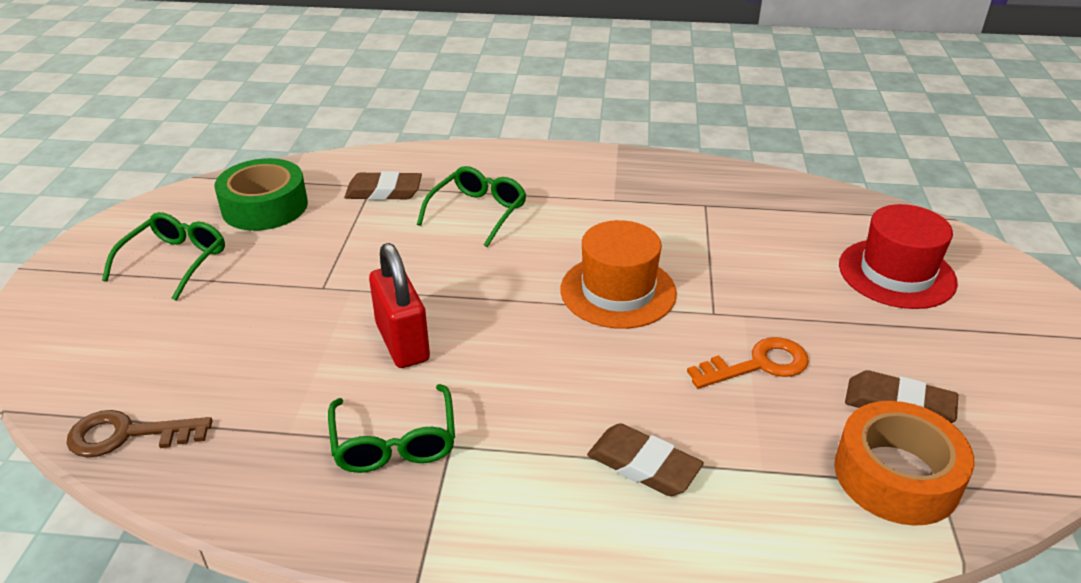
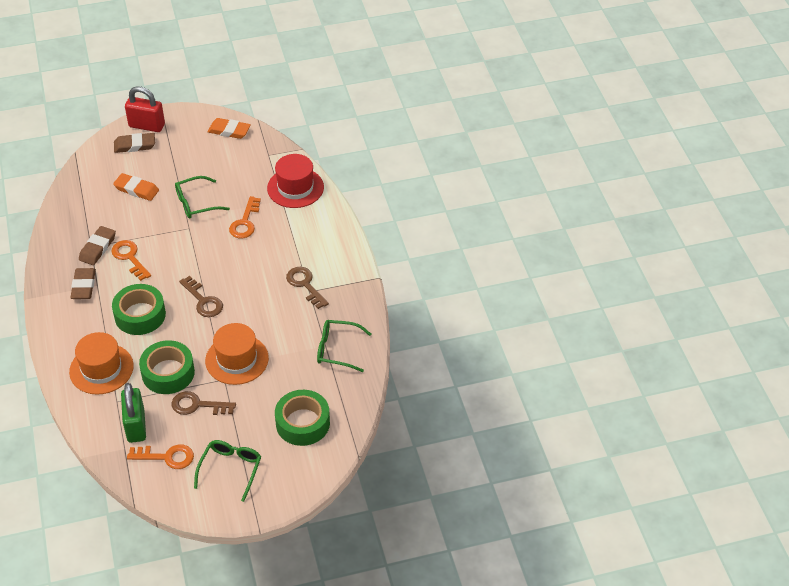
brown key: [66,410,213,458] = 1 -> [172,391,236,415] [179,276,223,317] [286,267,329,309] = 3
green padlock: none = 0 -> [121,383,146,443] = 1
green tape: [214,158,308,231] = 1 -> [112,284,166,335] [139,340,195,394] [275,390,330,446] = 3
orange eraser: none = 0 -> [113,173,159,201] [208,118,251,139] = 2
orange hat: [560,220,677,329] = 1 -> [69,332,134,395] [205,323,269,385] = 2
orange key: [687,337,809,389] = 1 -> [111,240,151,281] [127,444,194,469] [229,196,261,238] = 3
orange tape: [834,401,975,526] = 1 -> none = 0

